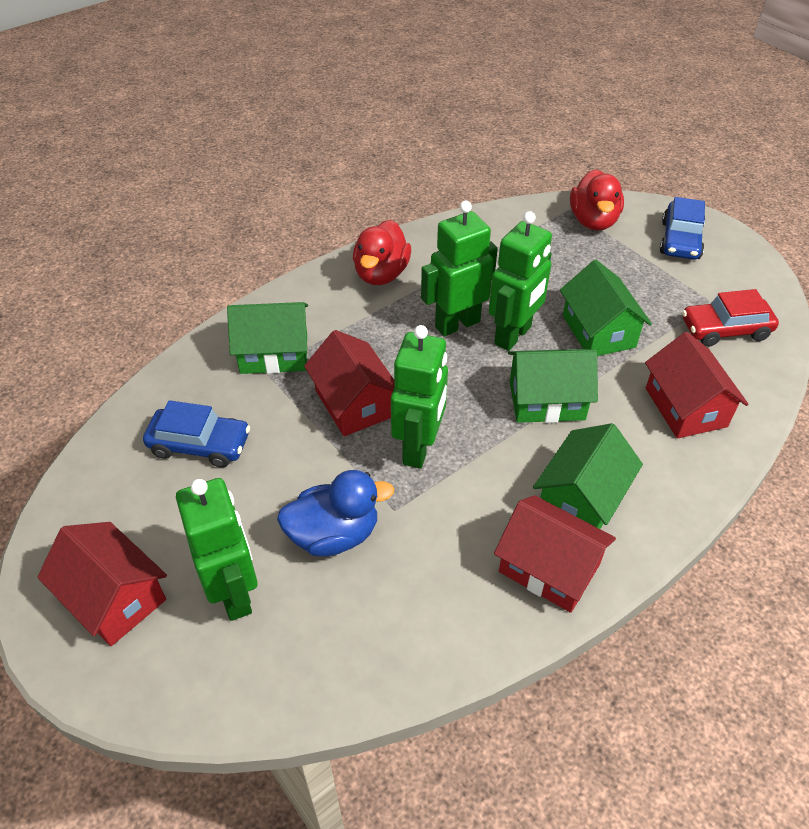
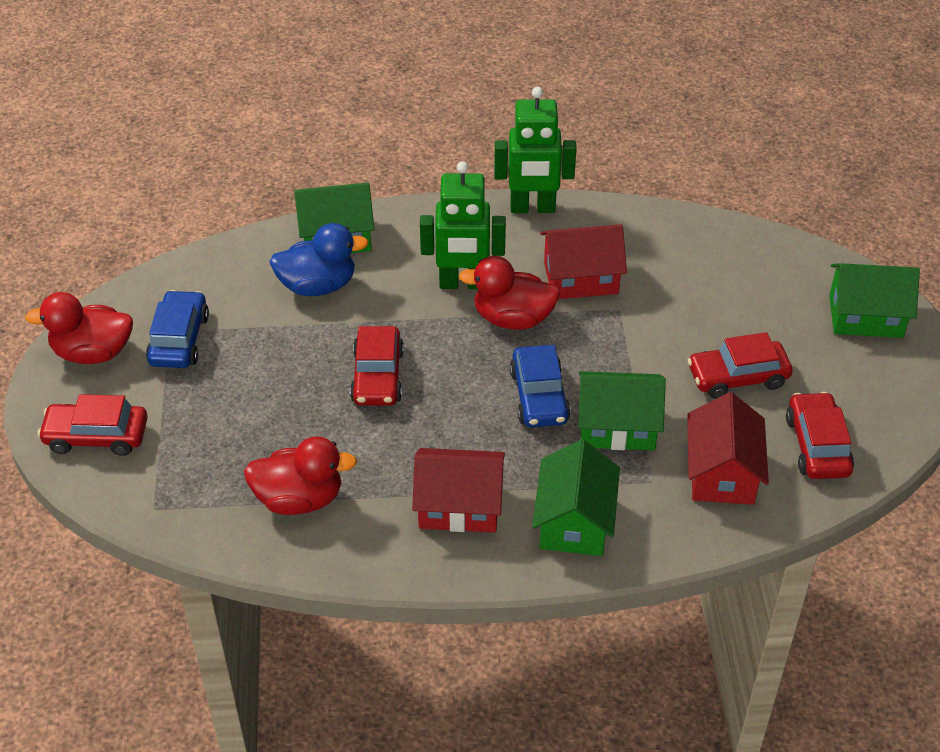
green robot: [176,478,258,621] [391,325,448,468] [421,201,498,336] [489,211,552,351] = 4 -> [420,161,506,289] [494,87,577,213] = 2
red car: [682,289,779,347] = 1 -> [38,394,148,456] [350,326,404,405] [688,332,793,399] [786,392,854,479] = 4
red duck: [353,220,411,285] [570,169,624,231] = 2 -> [25,292,133,364] [244,436,357,515] [459,256,560,330] = 3
red house: [37,522,167,646] [304,330,395,436] [494,495,616,613] [645,332,748,438] = 4 -> [412,448,505,532] [540,224,627,299] [687,392,769,505] = 3

